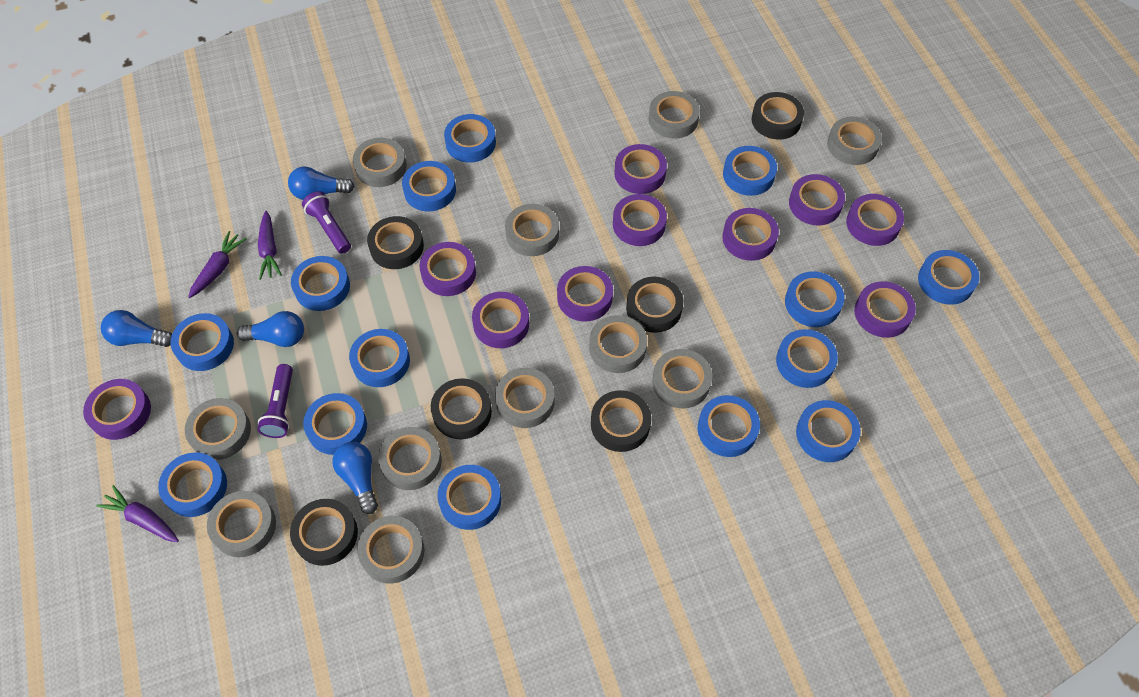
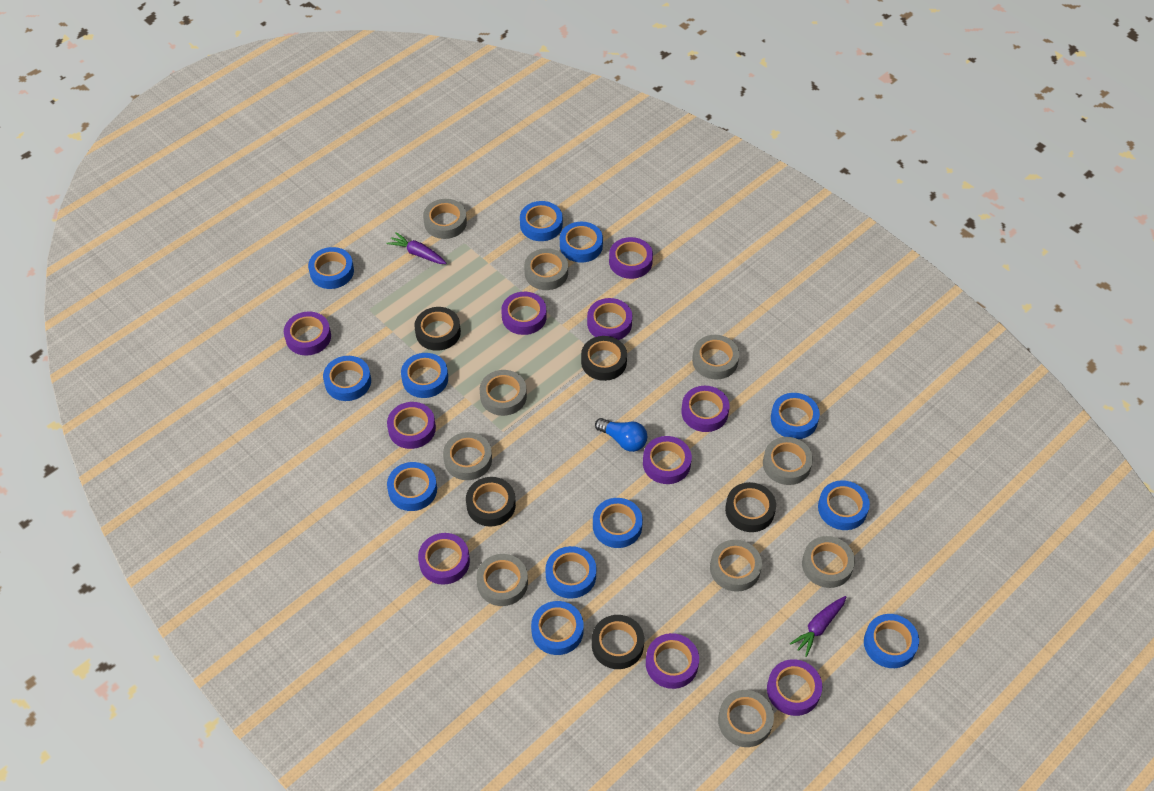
black tape: [290,499,358,566] [367,216,424,269] [431,378,492,439] [591,390,651,452] [626,277,683,333] [752,92,804,140] = 6 -> [414,307,461,351] [466,477,516,526] [581,336,627,381] [592,615,644,669] [725,482,776,532] = 5
blue light bulb: [101,310,172,347] [237,311,304,347] [288,167,355,200] [332,442,378,514] = 4 -> [595,418,647,452] = 1
blue tape: [158,452,227,517] [171,313,234,371] [291,256,350,311] [303,393,367,455] [349,329,410,387] [402,161,456,211] [438,465,501,530] [444,114,496,163] [698,395,760,457] [723,146,777,196] [776,329,838,388] [785,272,845,327] [796,400,861,462] [918,250,979,305] = 14 -> [308,247,354,289] [323,356,371,401] [387,462,437,511] [401,353,448,398] [520,201,563,241] [531,601,583,655] [545,546,596,599] [560,222,603,263] [593,498,643,548] [771,393,820,439] [818,480,870,530] [864,614,919,668] = 12
grey tape: [185,398,251,460] [207,491,276,557] [353,138,407,187] [357,516,424,584] [378,427,442,490] [495,368,555,428] [505,204,559,256] [589,315,647,373] [649,91,700,139] [652,349,712,408] [827,116,882,165] = 11 -> [423,199,467,239] [443,432,492,480] [476,554,528,606] [480,370,527,416] [524,248,568,290] [692,335,739,379] [710,540,762,592] [718,690,774,747] [763,437,813,485] [802,536,855,588] = 10
purple carrot: [96,485,179,542] [188,231,247,298] [258,211,282,280] = 3 -> [386,232,447,264] [790,596,846,657] = 2
purple flashlight: [257,364,293,438] [302,191,351,254] = 2 -> none = 0

